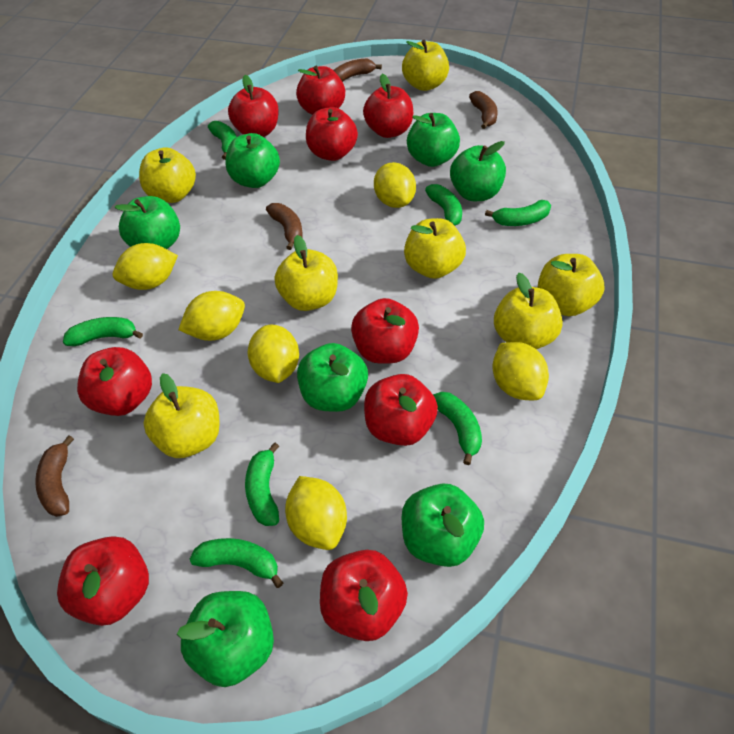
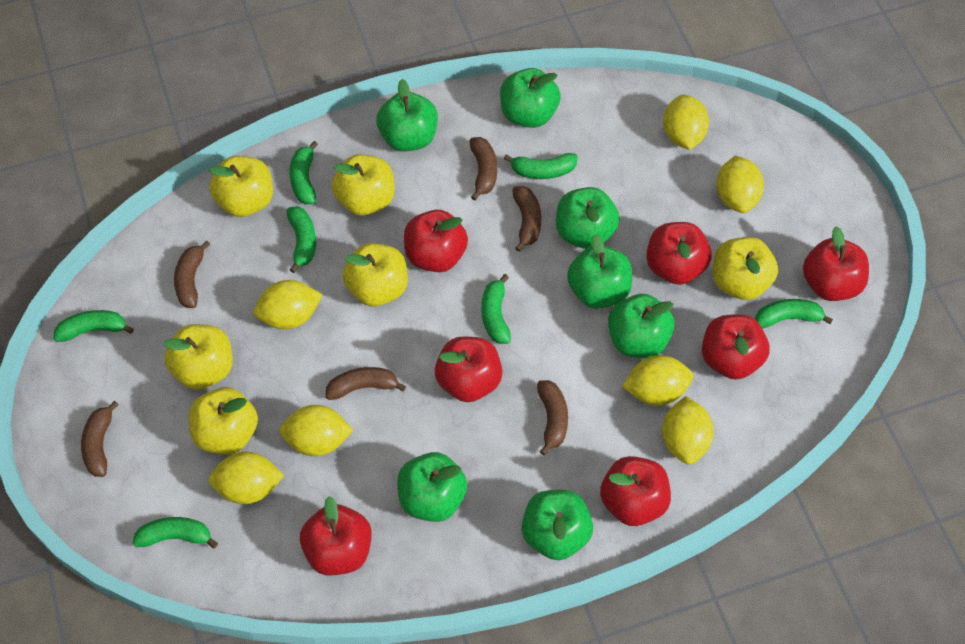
brown banana: [35,435,74,517] [266,203,303,250] [333,59,382,82] [469,91,498,129] = 4 -> [81,401,119,477] [174,241,210,308] [326,367,406,400] [470,137,497,200] [512,186,541,252] [537,380,568,455] = 6
red apple: [57,536,149,626] [77,347,152,416] [228,75,279,137] [296,66,345,115] [306,107,358,161] [320,550,408,641] [351,298,419,364] [363,74,413,138] [364,374,438,446] = 9 -> [300,496,372,575] [404,210,468,272] [435,336,503,402] [600,456,671,526] [646,222,712,285] [702,314,770,380] [803,226,869,301] = 7
yellow apple: [139,147,196,203] [143,373,220,458] [275,235,338,311] [402,40,449,91] [404,218,466,279] [494,273,563,349] [538,254,604,316] = 7 -> [163,324,233,390] [189,387,258,455] [209,156,273,217] [332,154,395,216] [342,243,408,306] [712,237,778,300] = 6
yellow lemon: [113,243,178,290] [179,291,245,341] [248,324,299,383] [285,476,347,550] [374,162,416,208] [492,342,549,400] = 6 -> [208,452,284,504] [253,280,322,329] [279,405,354,456] [622,355,693,406] [662,396,714,465] [663,95,709,150] [716,155,764,213] = 7

